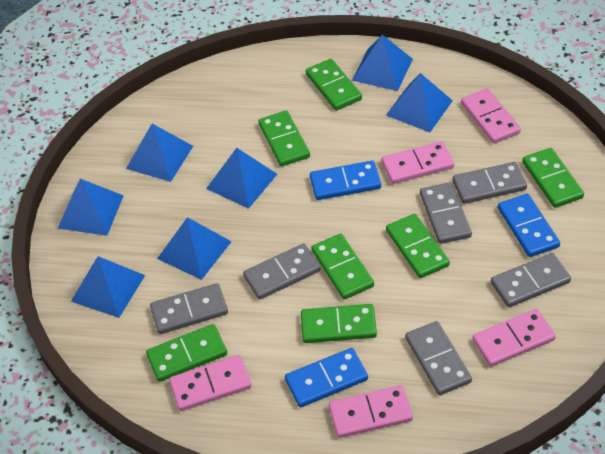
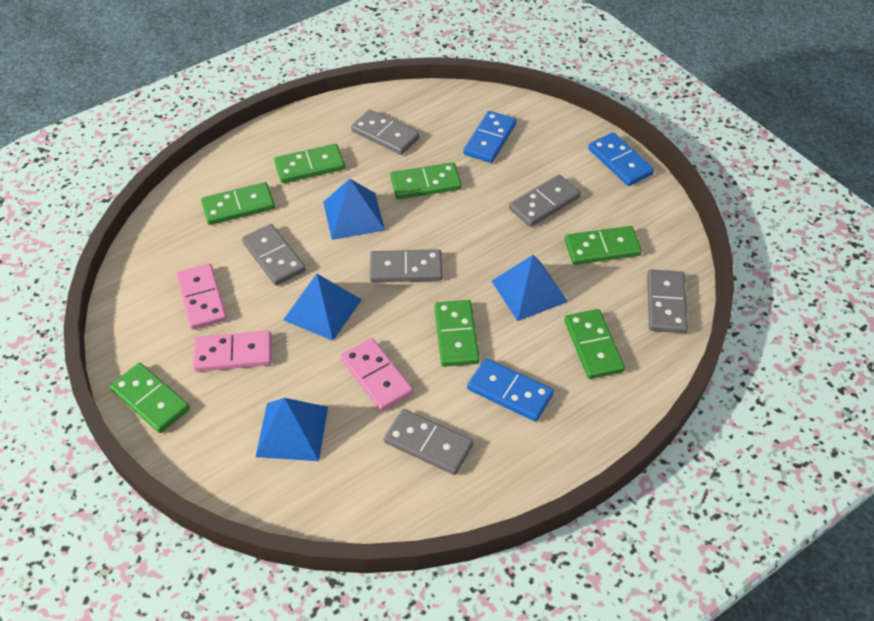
blue pyramid: [57,179,124,236] [71,256,145,318] [126,124,193,182] [157,217,232,280] [206,148,277,209] [352,35,413,91] [386,73,453,132] = 7 -> [255,398,328,461] [283,274,362,341] [323,179,385,240] [492,255,568,321] = 4
pink domino: [169,355,252,411] [329,385,413,438] [382,141,454,184] [461,88,521,143] [473,309,556,367] = 5 -> [176,264,227,330] [193,331,272,372] [341,338,413,411] = 3

